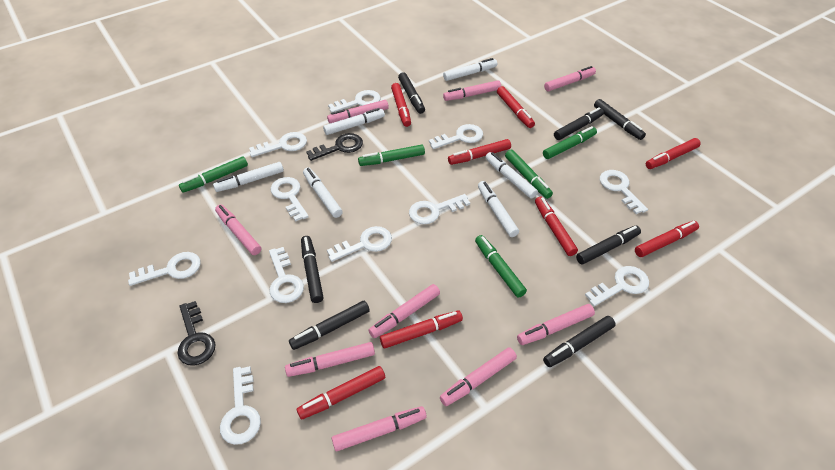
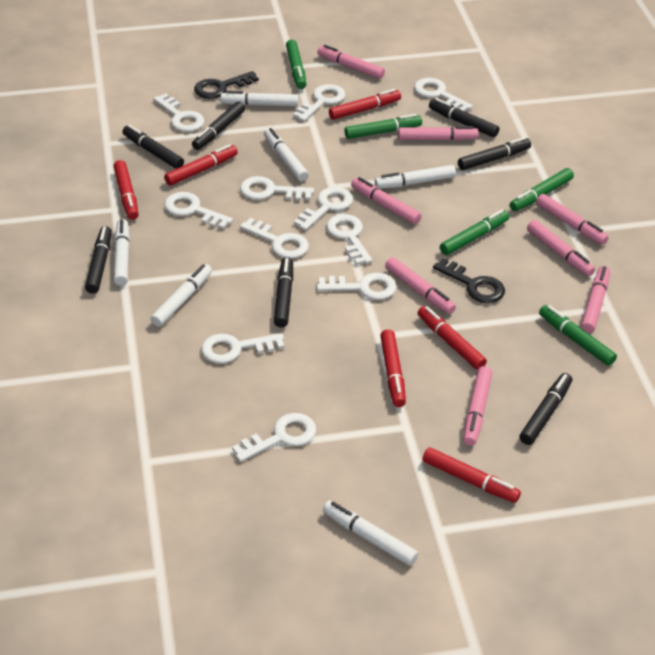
pink marker: [215,204,261,255] [285,342,375,377] [327,100,389,123] [332,406,427,451] [368,284,440,338] [440,347,517,406] [443,80,501,101] [517,304,595,345] [544,66,596,91] = 9 -> [317,45,385,79] [351,177,422,224] [385,257,456,314] [398,126,479,141] [463,366,492,446] [527,220,595,276] [536,194,609,245] [581,266,610,333] = 8
red marker: [296,366,385,420] [380,310,463,348] [391,83,411,127] [448,139,511,165] [497,86,535,128] [535,196,578,256] [635,221,699,257] [646,138,701,169] = 8 -> [113,160,138,220] [164,144,238,186] [329,89,401,120] [380,329,406,407] [418,306,487,370] [423,447,521,503] = 6

